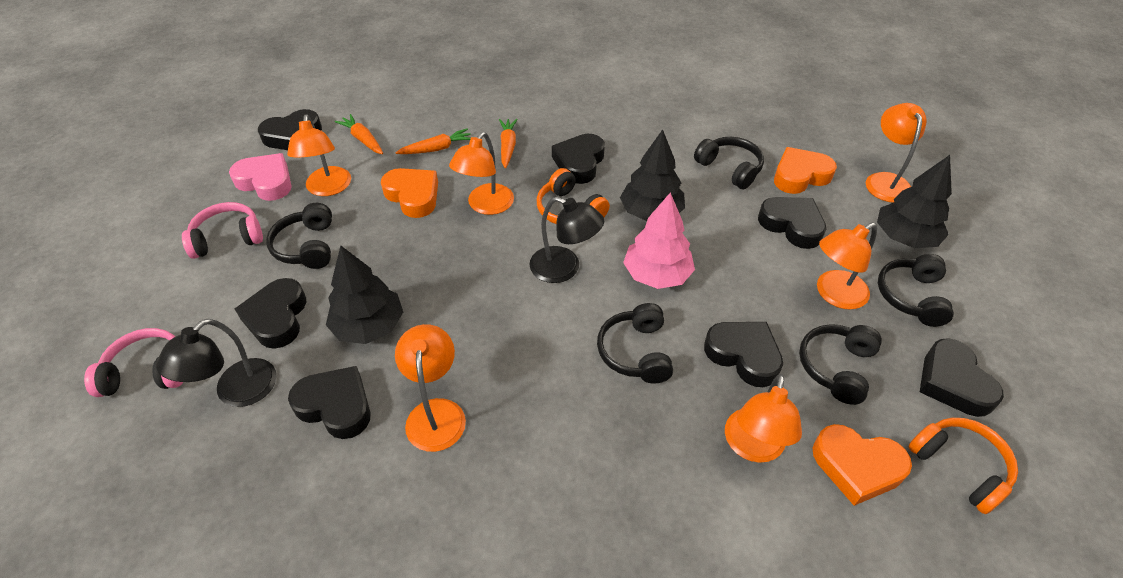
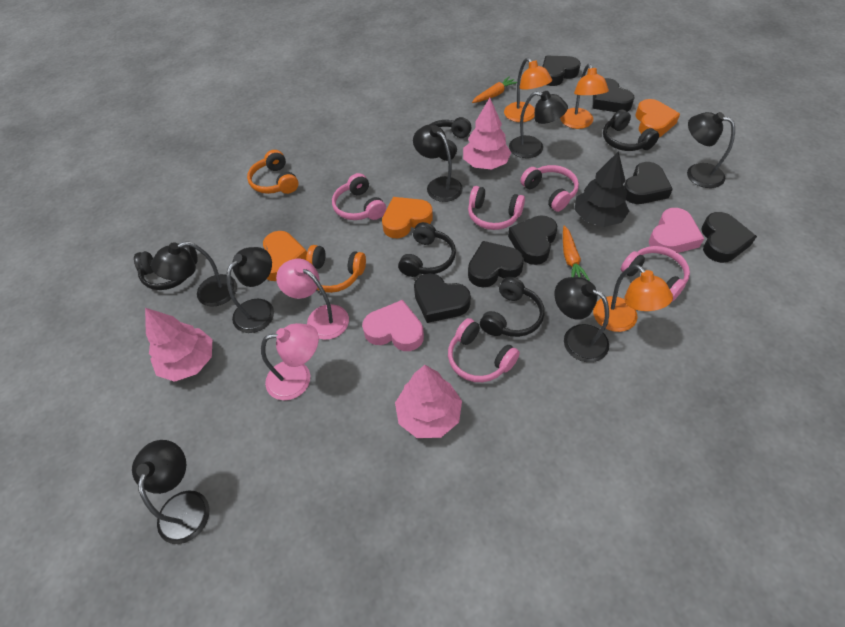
black lamp: [156,319,276,407] [529,197,604,283] = 2 -> [132,440,209,544] [151,241,237,307] [226,247,274,333] [413,124,463,202] [509,91,568,158] [554,277,609,362] [687,112,735,188] = 7
black tree: [326,246,403,344] [620,129,685,221] [877,155,952,248] = 3 -> [574,151,629,227] = 1
orange carrot: [335,114,383,154] [395,128,471,154] [499,119,518,168] = 3 -> [472,76,517,103] [563,226,590,281] = 2
orange lamp: [287,114,351,196] [395,324,466,452] [449,132,514,215] [725,374,802,463] [817,223,877,310] [866,103,926,203] = 6 -> [504,58,552,122] [560,64,609,129] [593,264,673,332] = 3
pink headphones: [84,328,183,397] [182,202,263,259] = 2 -> [332,173,386,220] [448,318,520,382] [468,186,525,230] [520,165,579,212] [621,246,690,301] = 5
pink heart: [229,153,292,201] = 1 -> [362,300,424,351] [649,208,704,253] = 2
pink lamp: none = 0 -> [261,323,319,400] [276,259,349,340] = 2
pink tree: [623,192,695,289] = 1 -> [145,308,212,382] [395,365,462,438] [463,98,511,169] = 3

